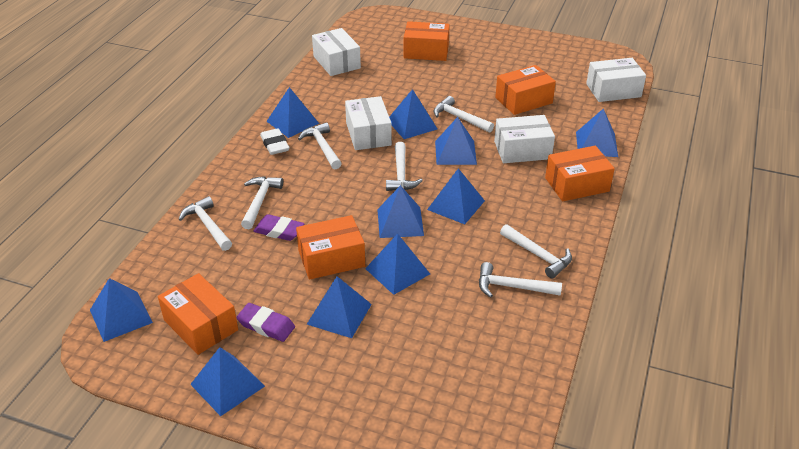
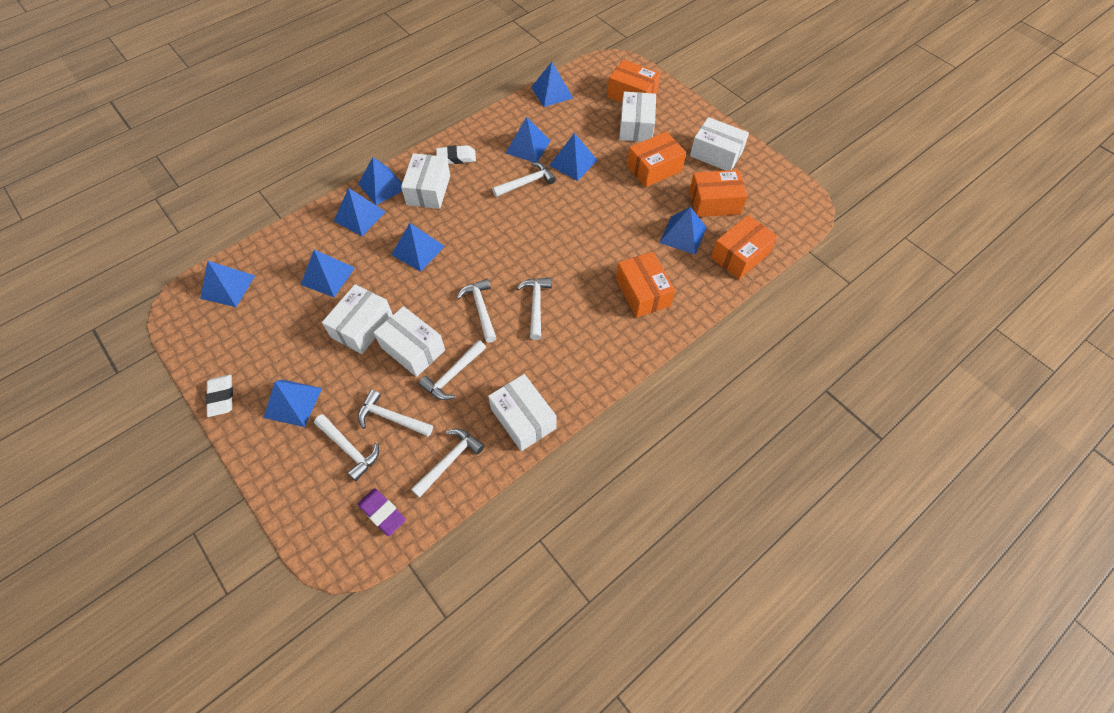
purple eraser: [236,303,295,342] [253,214,305,241] = 2 -> [358,488,406,536] = 1
white box: [312,28,361,76] [345,96,392,150] [494,115,555,163] [586,58,646,102] = 4 -> [322,284,393,354] [373,306,445,377] [401,153,450,209] [488,374,557,451] [619,92,656,142] [690,117,749,171] = 6
white eraser: [260,128,290,155] = 1 -> [205,375,233,417] [436,145,476,164] = 2

